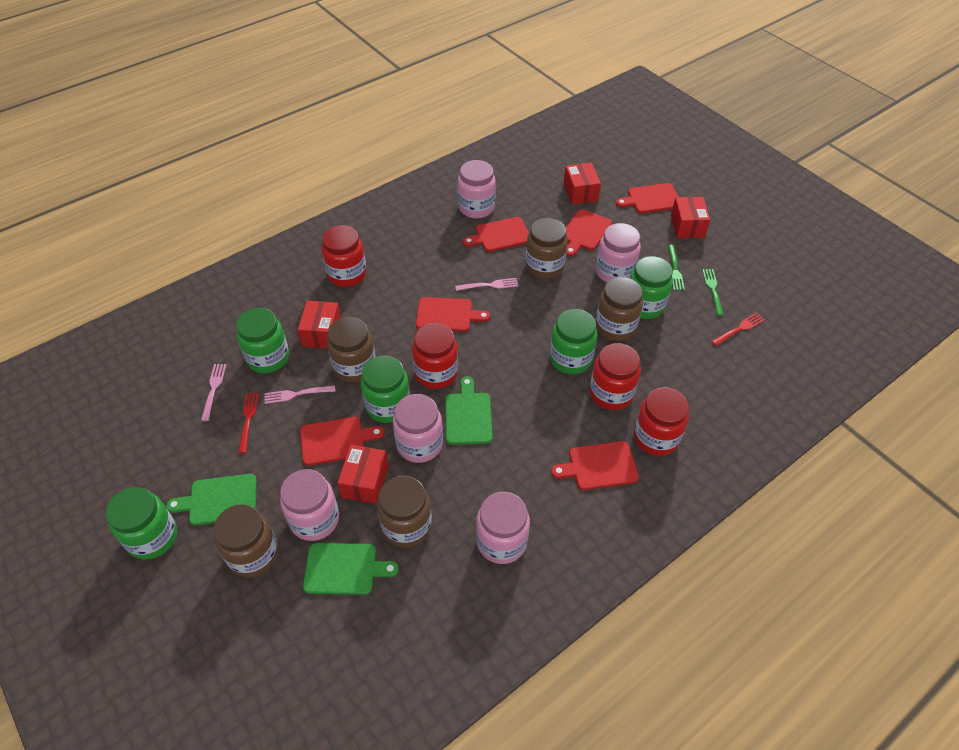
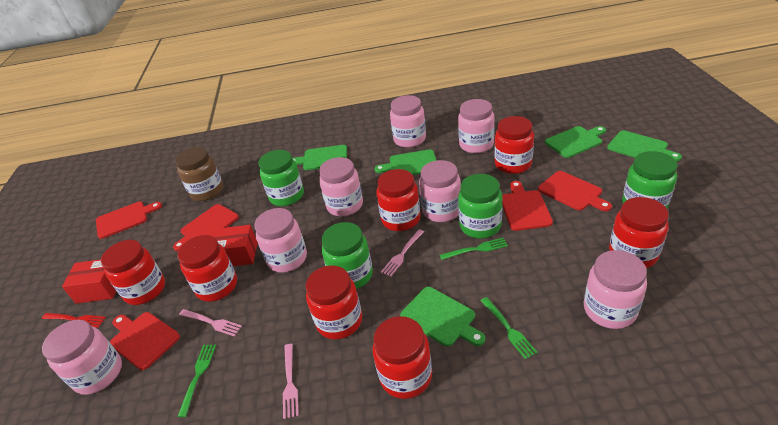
brown jar: [213,504,279,577] [327,317,376,383] [377,476,432,547] [525,218,568,279] [595,277,643,341] = 5 -> [175,147,223,201] = 1
green cutting board: [166,474,257,525] [303,543,399,595] [445,376,493,445] = 3 -> [292,145,347,170] [375,149,437,175] [400,287,485,347] [545,126,606,158] [607,130,682,161] = 5
green fork: [668,245,685,290] [702,269,724,316] = 2 -> [178,345,216,417] [440,238,508,260] [481,297,537,359] = 3
green jar: [106,487,177,559] [236,308,289,373] [361,356,410,423] [550,309,597,374] [630,256,673,319] = 5 -> [259,150,304,206] [322,222,373,289] [458,174,503,239] [622,151,678,209] = 4
pink jar: [280,469,339,541] [393,394,443,463] [458,160,496,219] [476,492,530,564] [596,223,641,282] = 5 -> [42,320,122,395] [254,208,307,273] [319,157,363,216] [390,95,426,148] [419,160,461,222] [458,99,495,153] [584,250,647,329] = 7
red box: [298,301,341,349] [338,445,389,504] [564,163,601,205] [671,197,710,238] = 4 -> [62,259,116,304] [212,225,258,266] = 2
red cutting board: [300,417,384,466] [416,297,490,332] [463,217,529,252] [551,441,639,490] [566,209,612,256] [616,183,679,213] = 6 -> [96,202,162,239] [110,312,180,370] [173,204,239,251] [502,181,553,231] [538,171,612,211] = 5
red fork: [238,393,259,454] [711,313,765,346] = 2 -> [42,313,106,328] = 1
red jar: [322,225,367,287] [412,323,458,389] [590,343,641,410] [634,387,689,456] = 4 -> [101,240,165,305] [178,235,237,302] [306,265,362,339] [372,316,432,399] [376,169,421,231] [494,116,534,174] [609,197,669,268] = 7

